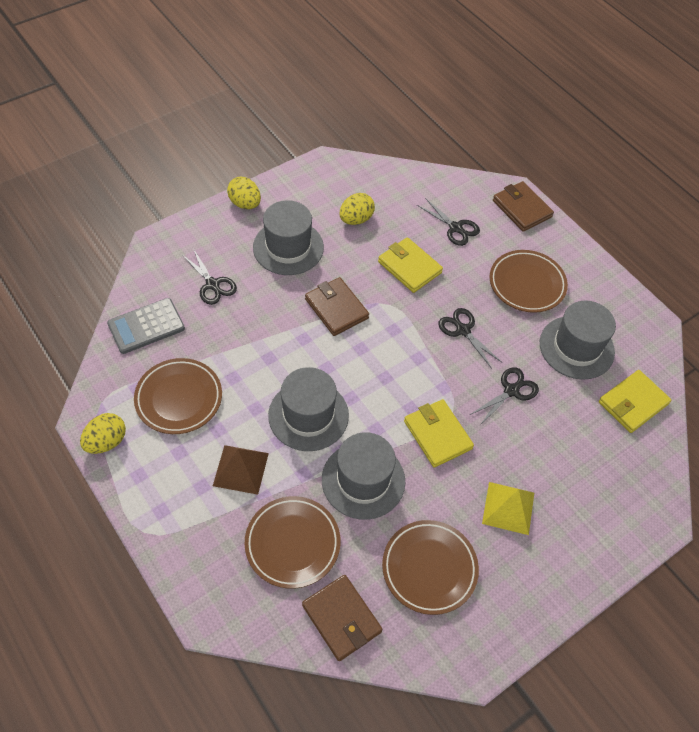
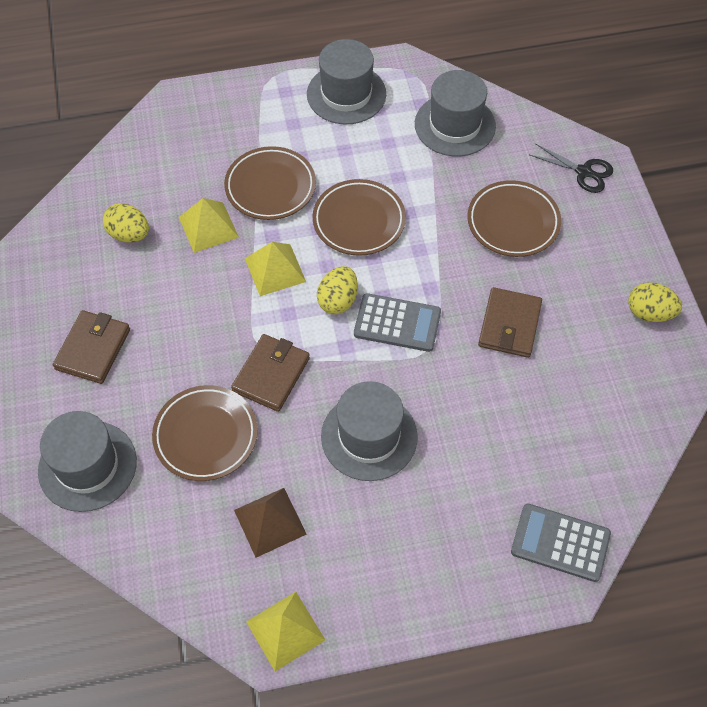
black scissors: [182,248,237,305] [417,198,480,246] [438,308,502,369] [470,367,539,425] = 4 -> [530,143,613,193] = 1
grey calculator: [107,298,185,354] = 1 -> [354,293,441,352] [511,503,611,582] = 2
yellow pyramid: [482,482,534,535] = 1 -> [179,198,239,253] [245,242,306,296] [246,592,325,671] = 3
yellow wallet: [378,237,443,293] [404,399,474,468] [599,370,671,433] = 3 -> none = 0

